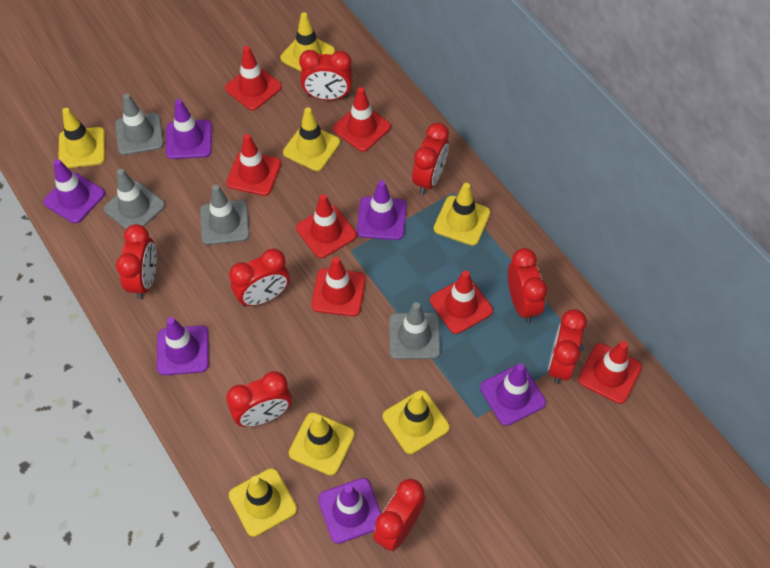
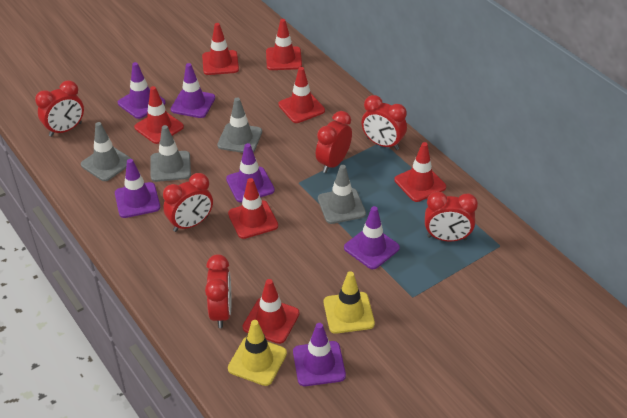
red clock: [116,224,157,299] [226,371,292,427] [229,249,290,307] [299,50,353,100] [373,479,425,551] [412,123,449,194] [508,248,547,323] [548,309,587,384] = 8 -> [35,80,84,137] [163,173,213,232] [205,254,231,328] [316,111,352,173] [362,95,407,150] [425,191,478,241] = 6
yellow traffic cone: [58,108,105,168] [229,468,297,537] [280,12,335,72] [283,107,340,171] [289,412,355,476] [383,390,450,454] [434,183,491,246] = 7 -> [228,320,287,386] [324,271,375,334] = 2

